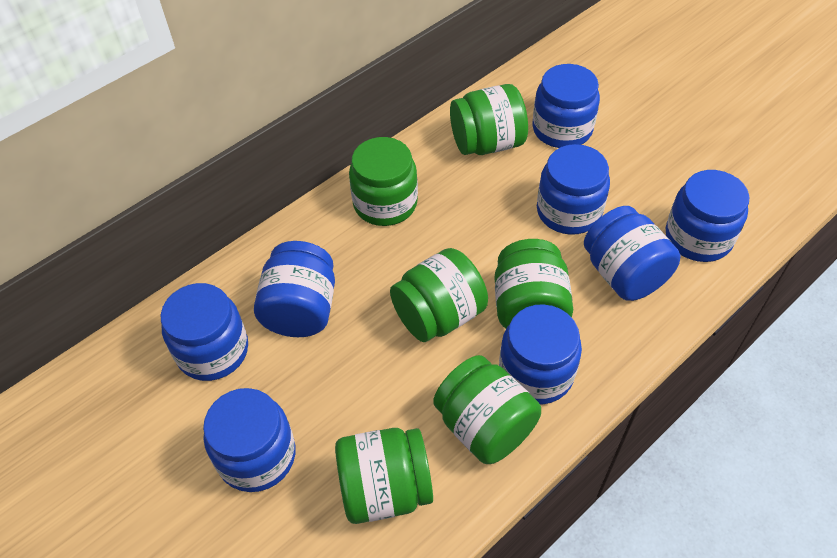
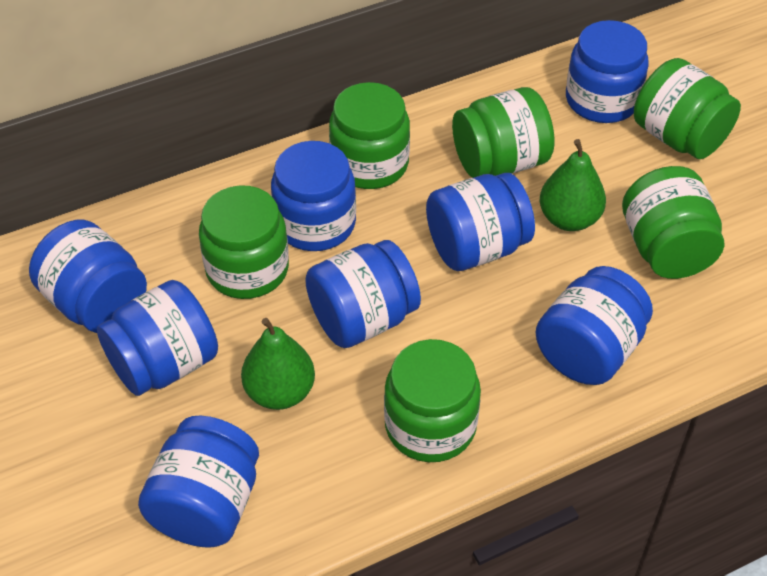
green pear: none = 0 -> [241,318,315,410] [540,139,606,231] = 2

